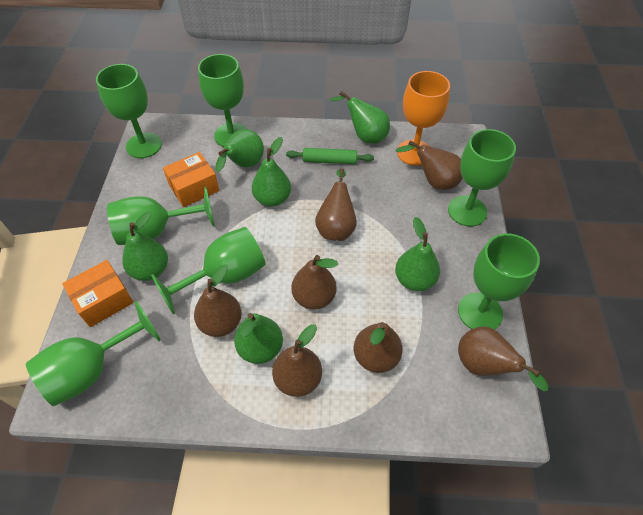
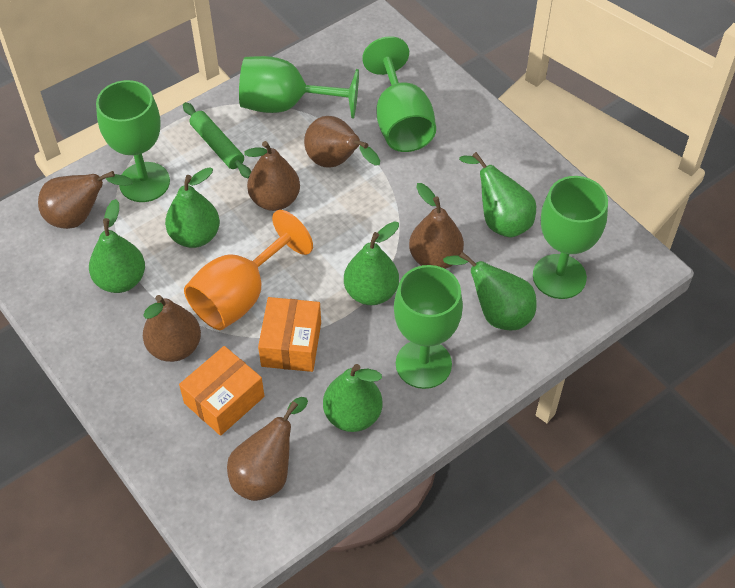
brown pear: [194,265,242,337] [272,324,322,397] [291,255,338,310] [315,168,357,241] [354,322,403,373] [395,141,463,190] [458,326,548,391] = 7 -> [38,171,133,229] [143,295,201,362] [227,397,308,501] [244,141,300,211] [304,116,380,167] [409,183,464,269] = 6
green goblet: [26,301,161,406] [96,64,162,158] [107,187,215,245] [151,227,265,315] [198,54,247,147] [448,129,516,226] [458,233,540,330] = 7 -> [96,80,170,202] [239,56,359,119] [362,36,436,152] [394,265,463,389] [533,176,608,299] = 5

